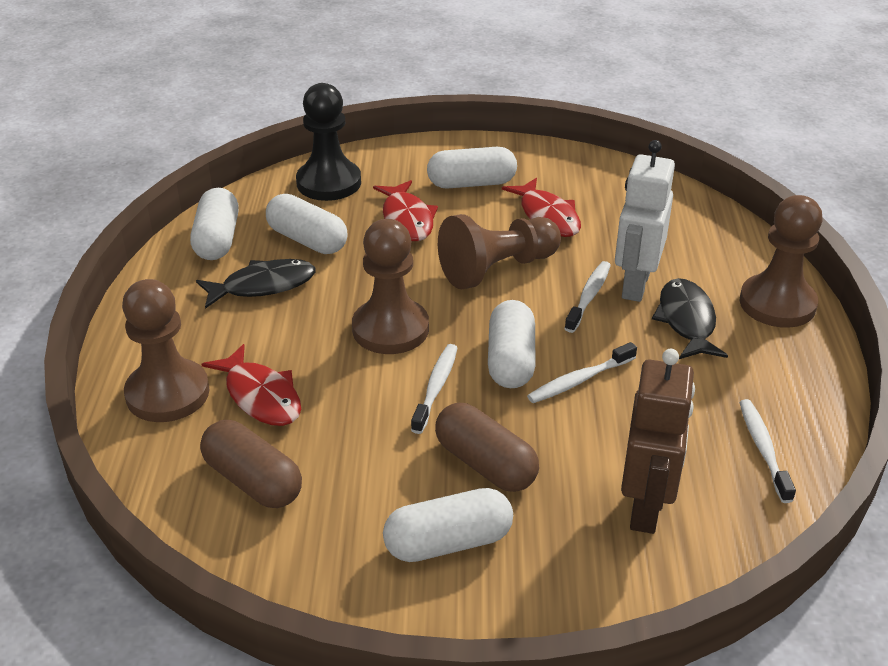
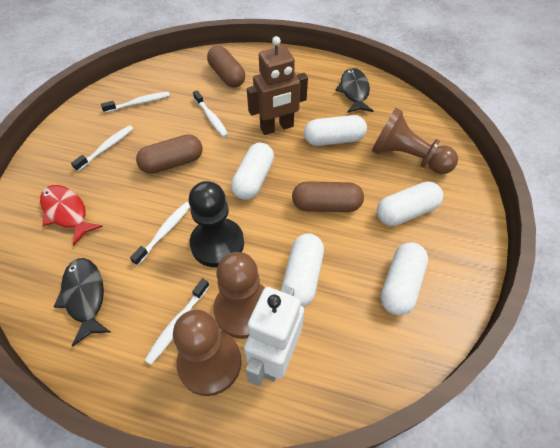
brown capsule: [200,420,302,508] [435,403,539,492] = 2 -> [136,134,203,174] [207,46,245,88] [292,181,364,212] = 3
brown pawn: [122,279,210,422] [352,219,429,354] [438,214,561,289] [740,195,822,328] = 4 -> [173,310,242,396] [213,252,265,339] [372,108,458,174] = 3
red fish: [202,344,301,426] [373,180,438,241] [502,178,581,237] = 3 -> [40,185,103,245] = 1
white toothbrush: [411,344,458,434] [527,342,637,403] [564,261,611,333] [739,399,796,503] = 4 -> [71,125,134,171] [101,92,170,113] [130,202,190,266] [144,278,209,365] [193,90,229,138] = 5

